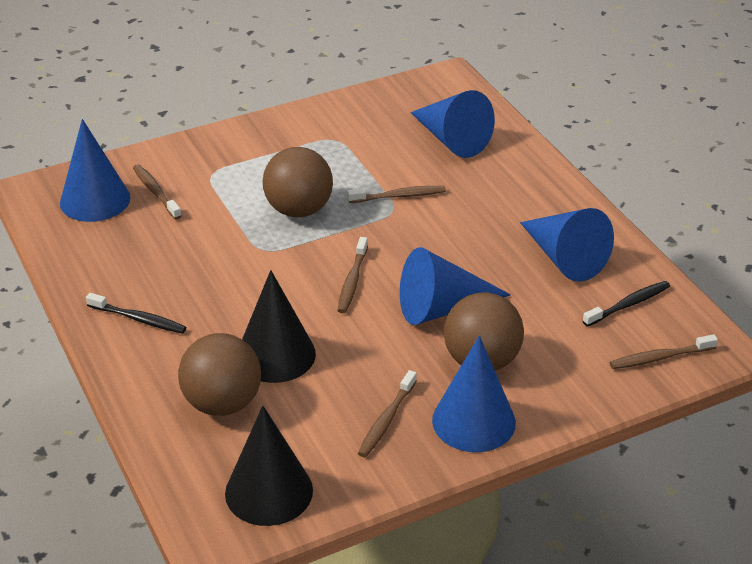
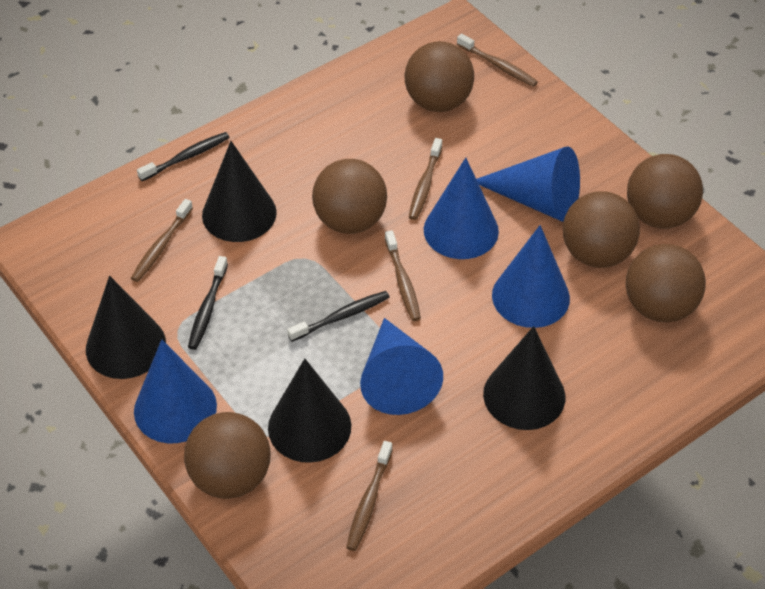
black cone: [225,405,313,526] [242,270,316,383] = 2 -> [86,276,166,379] [202,141,277,242] [268,358,351,463] [483,326,565,430] = 4
black toothbrush: [86,293,186,334] [583,281,670,327] = 2 -> [137,132,230,181] [188,256,228,350] [287,291,390,342] = 3
brown ball: [178,333,261,416] [263,147,333,217] [444,292,524,371] = 3 -> [184,412,271,499] [312,159,387,234] [404,41,474,112] [563,191,640,268] [626,244,706,323] [627,154,703,229] = 6

